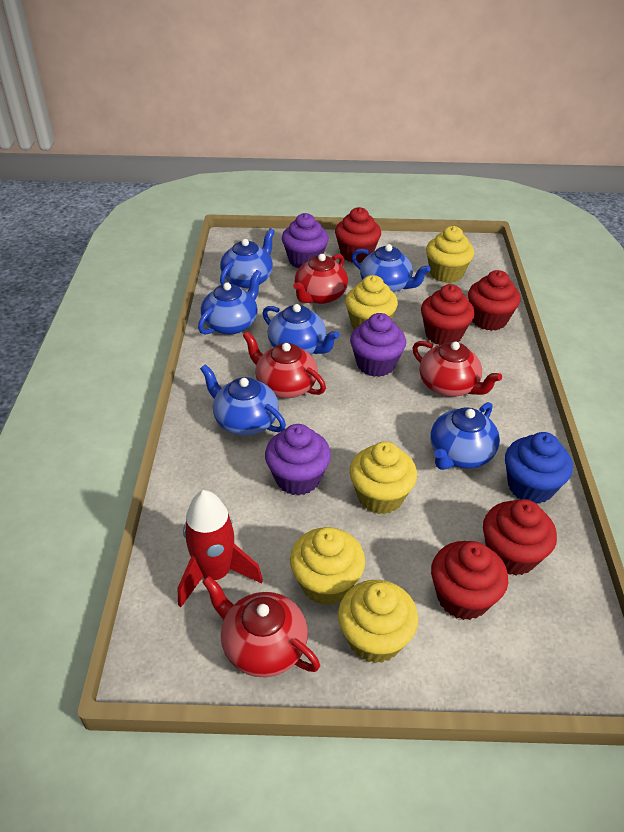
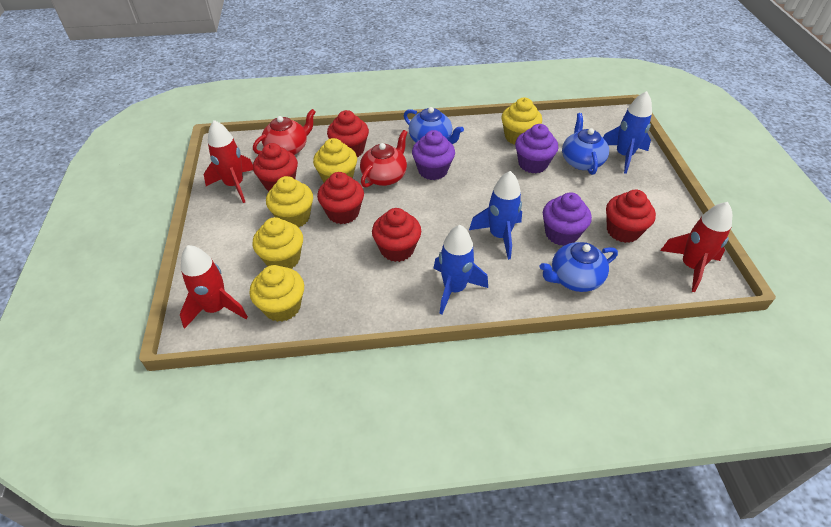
blue cupcake: [505,432,573,504] = 1 -> none = 0
blue rocket: none = 0 -> [433,225,488,314] [469,171,522,260] [603,91,652,174] = 3
blue teapot: [198,270,262,335] [200,364,286,436] [220,228,275,288] [262,304,339,354] [352,244,431,293] [431,402,500,470] = 6 -> [404,107,464,144] [540,242,618,292] [562,113,609,175] = 3
red rocket: [178,490,263,607] = 1 -> [180,245,248,329] [204,120,253,203] [660,202,732,292] = 3
red teapot: [202,576,320,677] [243,331,326,398] [293,254,348,304] [413,341,502,397] = 4 -> [253,109,316,155] [360,130,408,187] = 2

